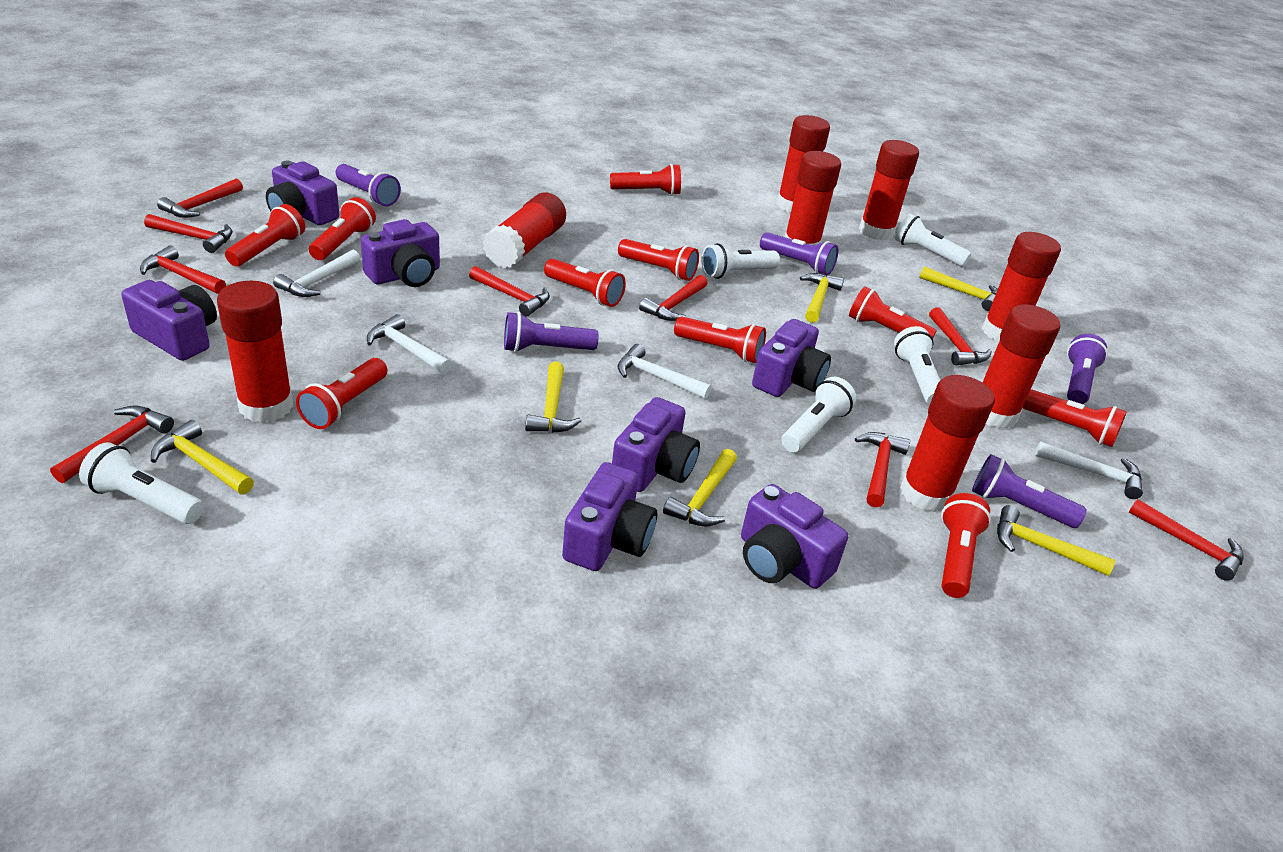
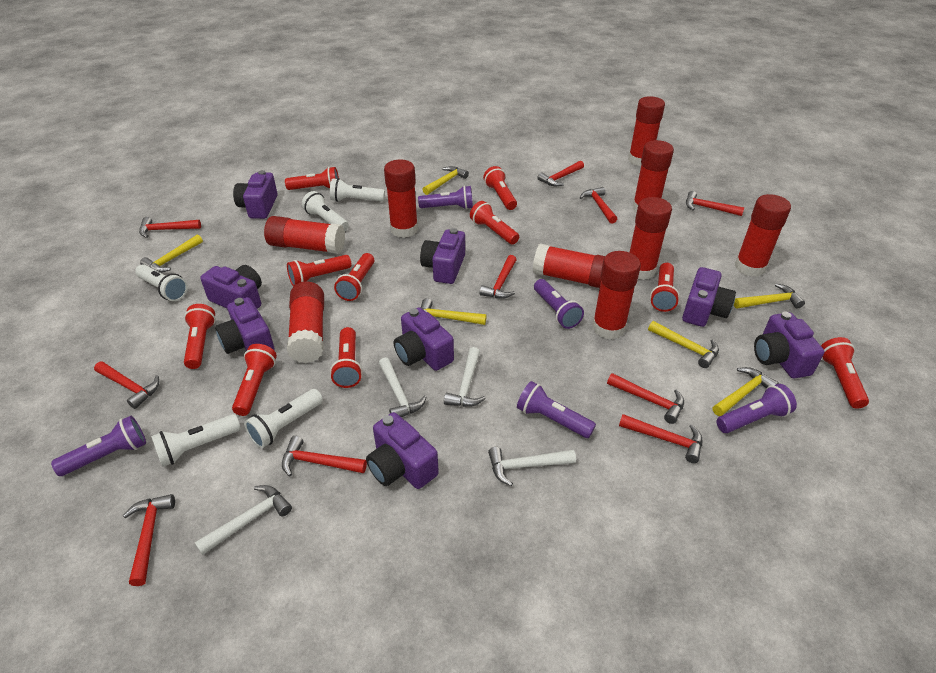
purple camera: [121,280,217,361] [266,161,339,225] [361,219,440,287] [562,462,657,571] [612,397,700,492] [741,484,848,589] [752,319,831,397] = 7 -> [200,265,262,309] [215,297,275,354] [233,170,278,219] [366,412,439,489] [394,307,454,371] [420,228,465,284] [682,267,736,327] [754,312,825,378] = 8
red glue stick: [217,281,293,423] [483,193,566,269] [777,115,830,213] [785,151,841,245] [859,140,919,240] [900,375,994,512] [982,232,1061,341] [982,304,1060,429] = 8 -> [264,216,345,254] [287,281,324,363] [384,160,418,238] [533,244,605,288] [592,251,641,339] [628,96,665,166] [629,197,672,280] [632,140,674,213] [735,194,791,277] = 9
red hammer: [50,406,174,483] [140,245,226,294] [144,214,233,253] [157,179,243,218] [469,266,550,316] [639,275,708,321] [855,432,910,508] [929,307,992,366] [1129,499,1244,581] = 9 -> [94,361,159,409] [123,494,175,586] [139,217,201,238] [282,436,367,477] [479,255,517,299] [537,161,584,186] [580,187,617,224] [607,373,684,424] [619,414,702,463] [686,191,744,216] = 10

